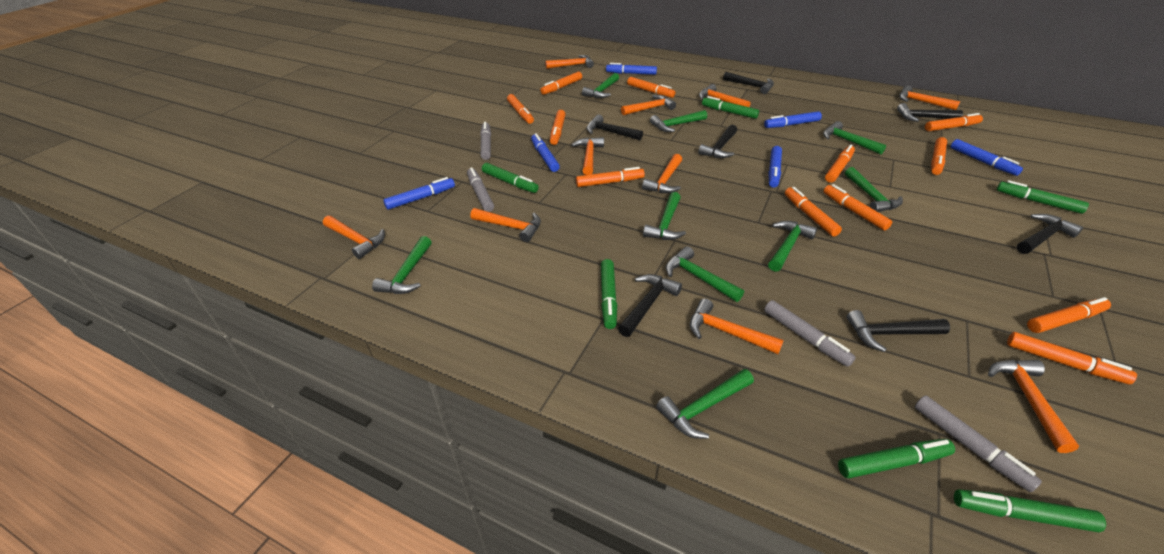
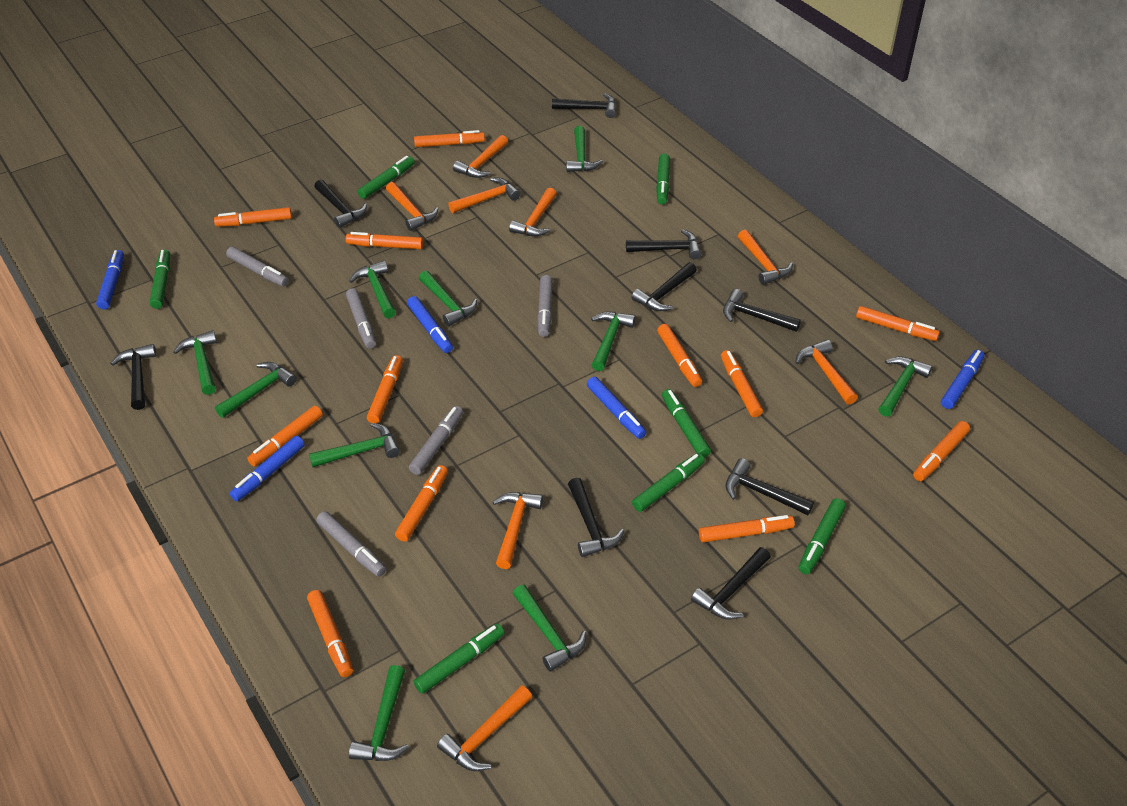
black hammer: [587,115,643,140] [618,274,682,337] [698,125,737,158] [723,72,774,94] [847,310,950,352] [897,103,963,122] [1017,214,1083,254] = 7 -> [110,344,156,410] [314,180,367,228] [552,93,616,118] [568,478,624,557] [626,229,701,259] [632,262,697,311] [691,547,771,620] [723,289,801,332] [726,458,814,515] = 9
blue marker: [383,177,455,210] [531,133,560,172] [606,63,657,75] [764,111,822,128] [768,146,782,188] [950,139,1023,176] = 6 -> [96,250,124,309] [230,436,305,501] [407,296,453,353] [587,377,646,439] [941,350,984,409] = 5
green hammer: [372,236,432,294] [582,73,619,98] [643,192,686,240] [650,110,707,132] [656,369,754,439] [666,246,744,302] [768,221,817,272] [823,121,886,155] [845,167,903,212] = 9 -> [173,330,217,395] [215,362,297,418] [309,423,400,467] [349,261,396,319] [349,665,409,761] [419,271,477,326] [512,585,586,672] [566,126,603,172] [591,312,636,371] [879,357,933,417] = 10
green marker: [482,163,539,193] [601,259,617,329] [702,96,759,119] [838,439,955,478] [954,489,1106,532] [997,180,1089,214] = 6 -> [150,250,170,309] [358,156,414,199] [414,623,505,694] [632,453,705,512] [656,153,670,204] [662,389,711,458] [799,498,846,574] = 7
grey marker: [467,167,494,212] [480,122,491,160] [764,300,856,367] [915,395,1042,492] = 4 -> [226,247,289,286] [316,511,386,577] [346,288,376,349] [409,406,463,475] [537,275,553,337] = 5
orange hammer: [323,216,385,259] [470,208,541,242] [545,55,594,69] [571,137,604,175] [621,95,676,116] [642,154,682,193] [690,298,784,354] [699,84,750,107] [899,85,960,110] [988,360,1079,453] = 10 -> [386,182,438,231] [437,685,532,771] [448,178,520,213] [453,135,508,178] [493,492,543,569] [509,188,557,236] [738,230,793,285] [795,340,858,404] = 8

